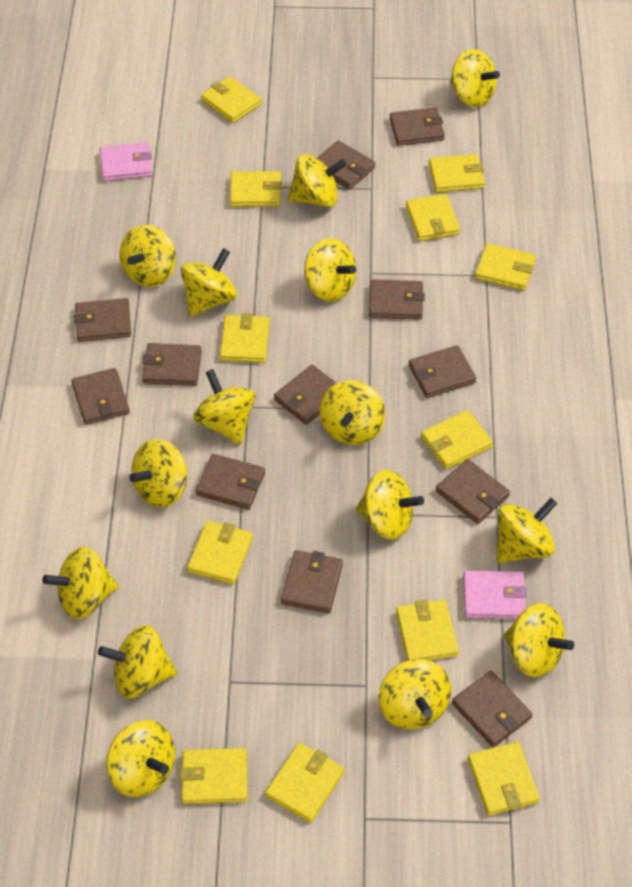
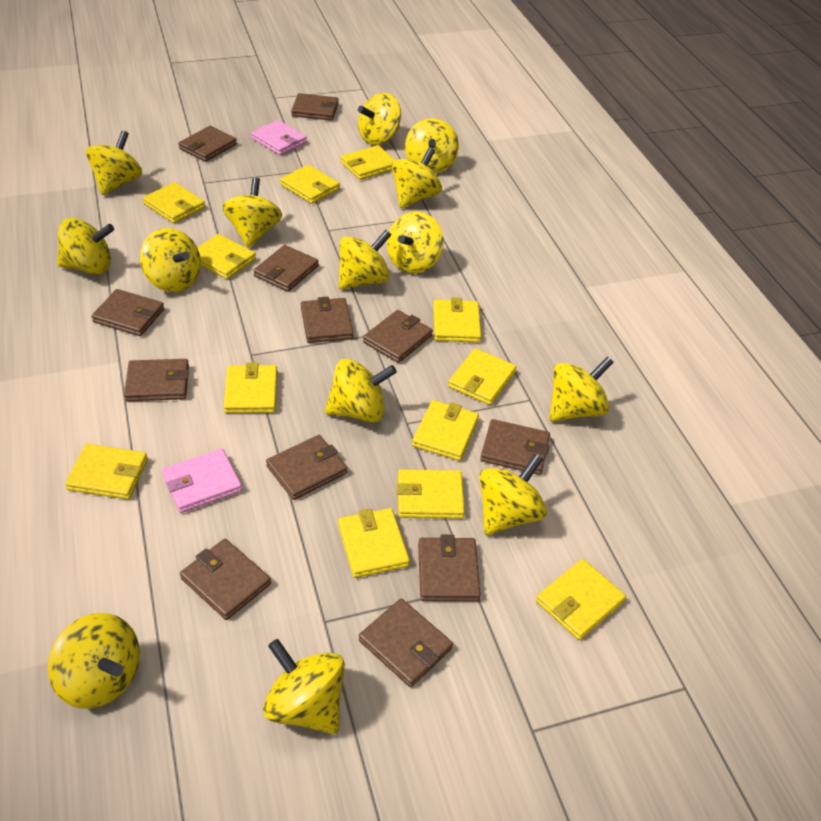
yellow spinning top: [42,547,119,619] [98,625,177,698] [106,720,175,797] [119,225,176,287] [129,439,187,507] [181,248,237,317] [193,369,256,445] [287,154,347,207] [304,238,356,302] [319,380,385,445] [356,470,424,540] [379,659,451,729] [450,49,500,107] [496,498,557,563] [504,603,574,677] = 15 -> [48,613,140,709] [57,218,114,274] [86,130,142,195] [140,228,201,292] [222,177,282,248] [263,639,345,734] [324,359,397,422] [338,230,392,289] [358,93,401,145] [387,212,444,273] [392,147,442,208] [405,118,459,174] [479,454,547,535] [550,356,614,421] = 14

